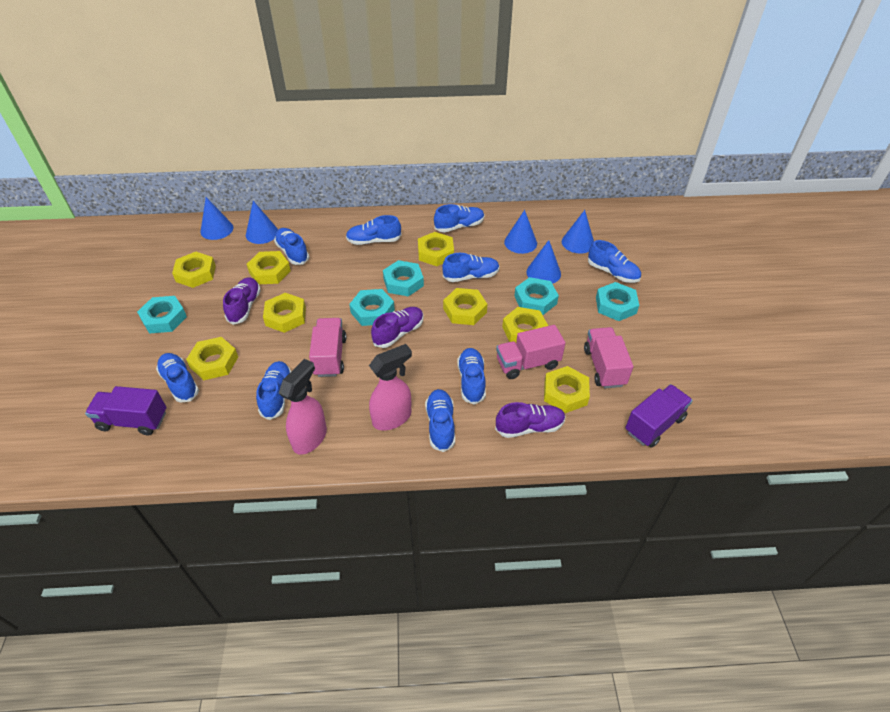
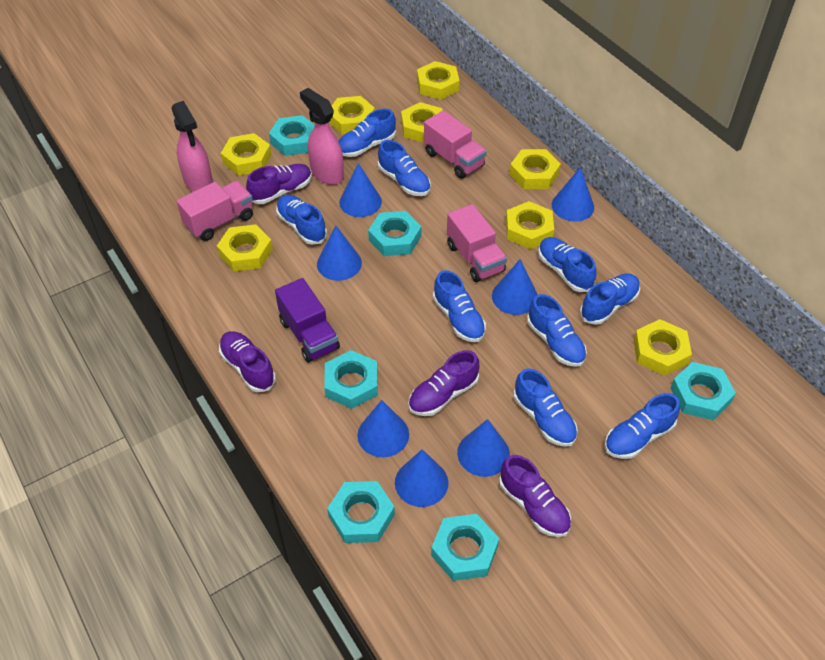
blue cone: [201,197,233,240] [246,201,278,244] [504,210,537,254] [527,240,561,284] [562,210,594,254] = 5 -> [317,226,362,281] [339,163,382,217] [357,400,409,457] [395,449,448,507] [457,419,510,477] [492,259,538,315] [552,167,594,221] = 7
purple shoe: [223,277,261,325] [371,307,424,348] [495,402,566,438] = 3 -> [219,331,276,392] [246,164,312,204] [408,350,479,416] [499,455,571,537] = 4
purple truck: [85,386,166,435] [625,384,693,448] = 2 -> [275,278,340,362] = 1
turquoise nut: [137,296,187,334] [349,289,395,326] [383,260,424,297] [514,277,559,315] [596,282,639,321] = 5 -> [269,115,315,156] [324,350,378,409] [327,481,395,543] [368,211,421,256] [431,514,499,581] [671,362,736,420] = 6

